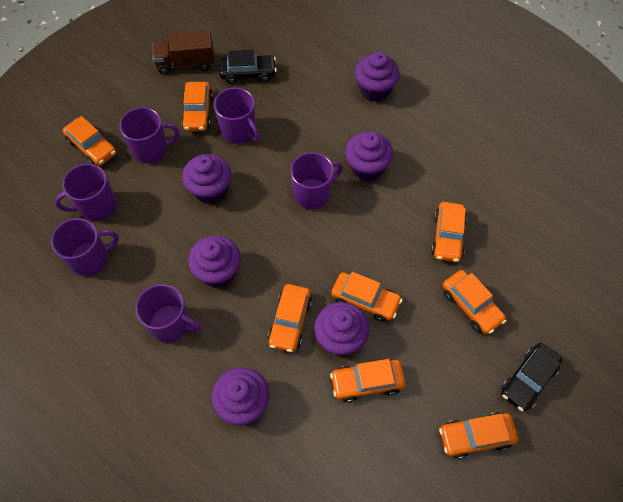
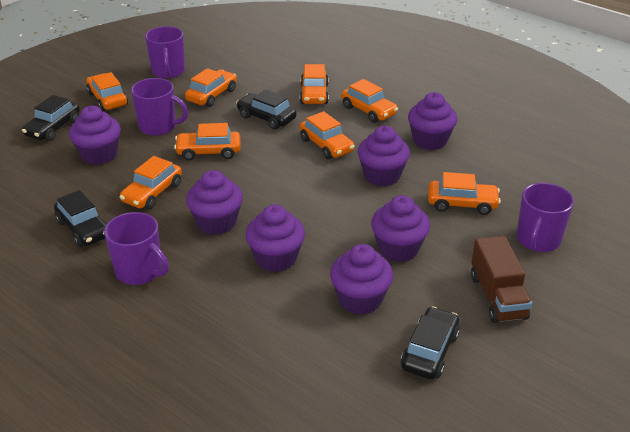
black car: [219,50,277,84] [501,343,562,412] = 2 -> [22,95,80,141] [54,190,107,247] [236,90,297,130] [401,306,460,379] = 4
purple cupcake: [182,154,231,204] [188,235,241,287] [212,367,270,425] [314,302,369,356] [345,132,393,181] [355,52,400,102] = 6 -> [69,106,121,165] [186,170,243,235] [245,204,305,272] [330,244,393,315] [358,126,410,186] [371,195,430,262] [408,92,457,150] = 7
purple mug: [51,218,119,276] [55,164,117,221] [119,107,180,164] [135,284,201,343] [214,88,260,144] [290,152,343,209] = 6 -> [104,212,169,285] [131,78,188,136] [145,26,185,78] [517,183,574,252] = 4

